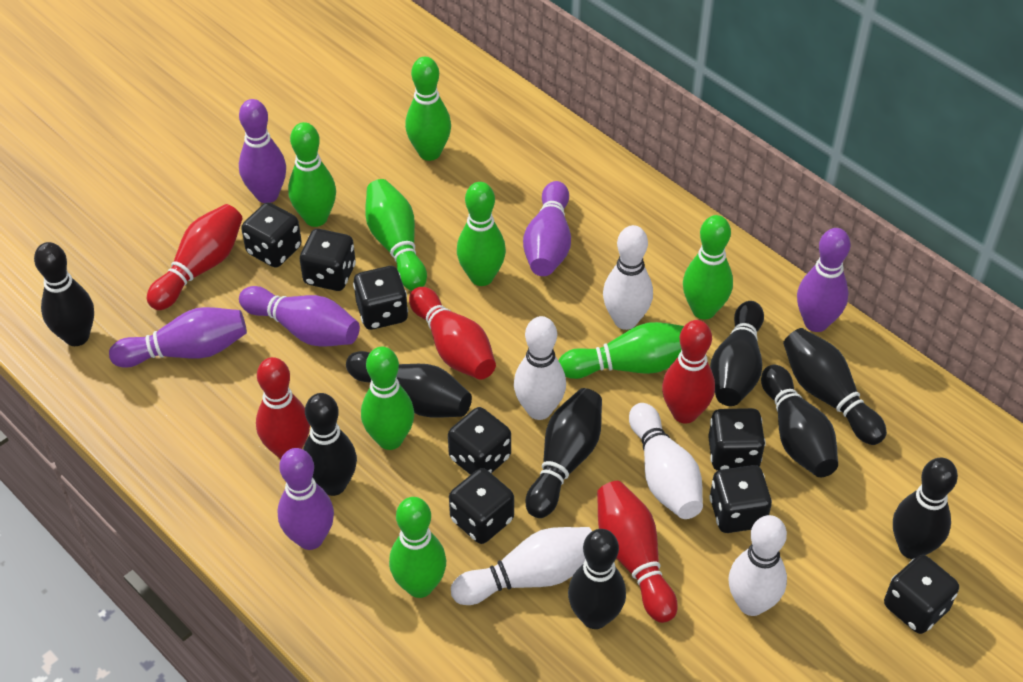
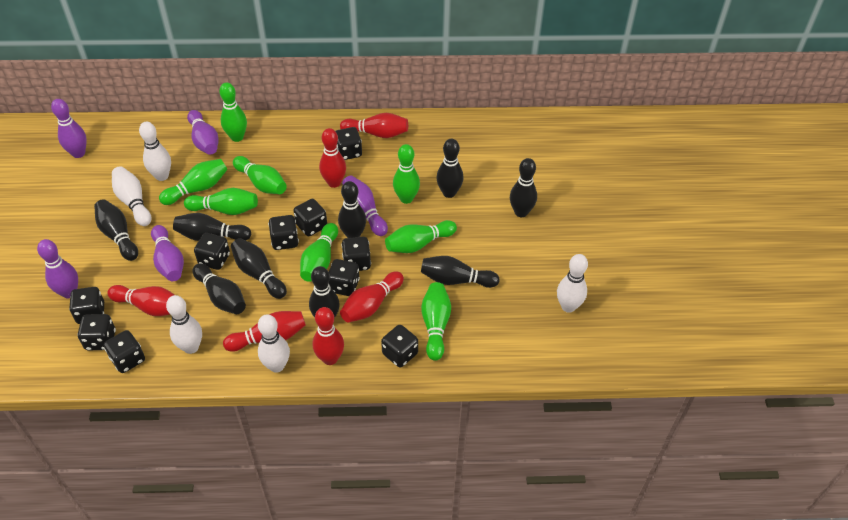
black dice: [241,202,302,268] [300,229,356,291] [353,266,408,330] [448,407,511,475] [449,468,514,544] [708,408,766,471] [709,465,772,533] [884,555,959,634] = 8 -> [69,287,104,324] [78,314,116,351] [104,330,145,373] [194,233,230,270] [268,215,299,250] [294,199,327,236] [329,259,360,296] [336,127,362,160] [341,237,371,271] [381,325,418,367] = 10
purple bowling pin: [109,307,247,368] [239,99,286,203] [239,286,360,347] [277,448,334,550] [523,181,571,276] [797,228,851,332] = 6 -> [37,239,78,299] [51,99,87,158] [151,225,184,281] [187,110,219,155] [342,176,388,236] = 5
red bowling pin: [147,204,243,310] [256,357,310,459] [409,287,496,380] [597,481,678,623] [662,320,715,424] = 5 -> [107,285,174,316] [223,311,306,352] [313,307,344,365] [319,128,346,188] [340,113,408,138] [340,271,404,323] = 6

